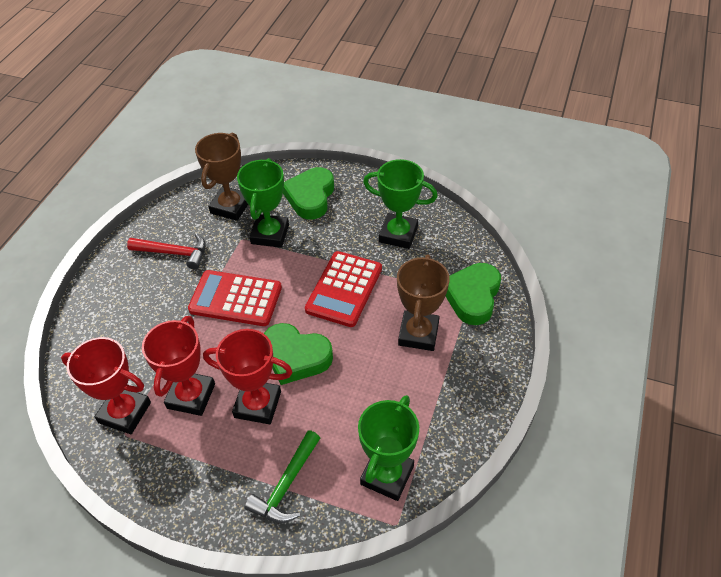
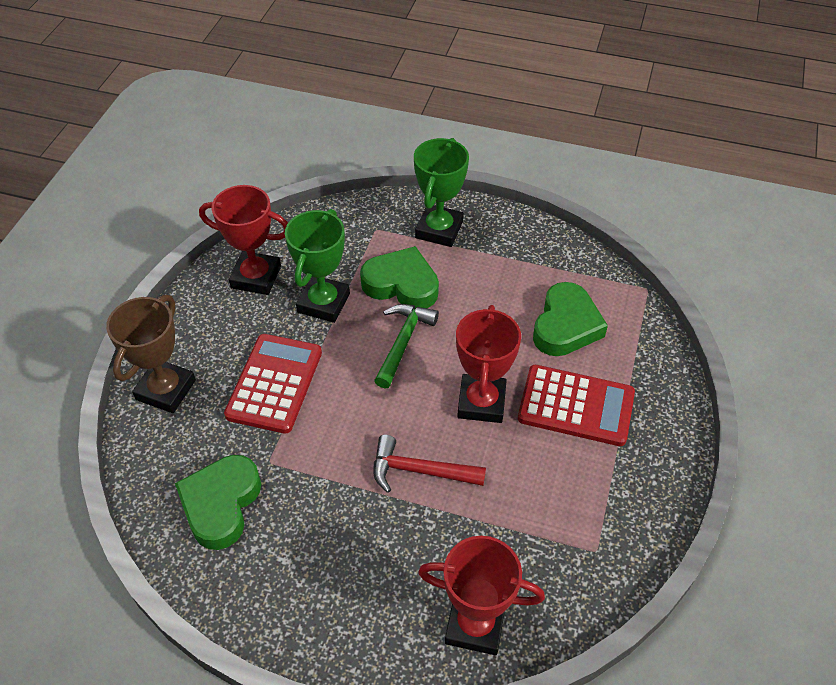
brown trophy: [195,133,248,221] [397,254,450,351] = 2 -> [106,295,196,413] = 1
green trophy: [237,158,289,248] [358,395,419,501] [363,159,438,249] = 3 -> [285,209,350,323] [414,138,469,247] = 2

